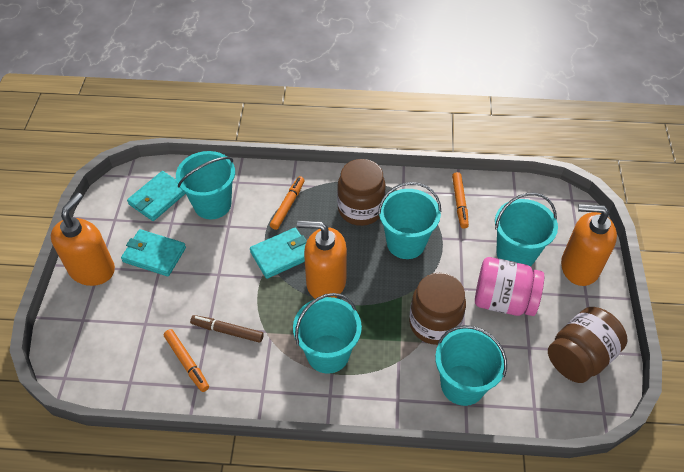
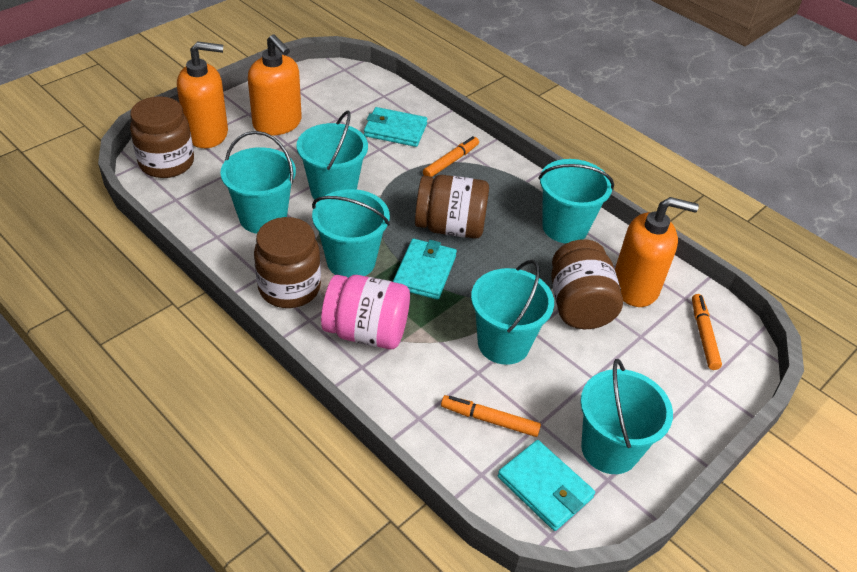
brown jar: [337,159,386,226] [409,273,466,345] [548,307,628,383] = 3 -> [130,96,194,178] [254,217,321,308] [415,175,489,239] [551,239,623,329] = 4
brown marker: [190,315,264,343] = 1 -> none = 0
turquoise bucket: [176,151,235,219] [293,293,362,374] [378,182,441,259] [435,325,507,406] [495,193,558,266] = 5 -> [220,131,296,234] [297,111,368,200] [312,189,390,277] [471,260,554,365] [538,159,614,243] [580,359,673,474] = 6

